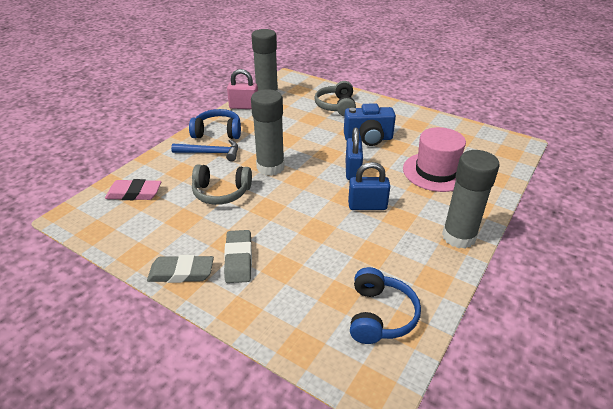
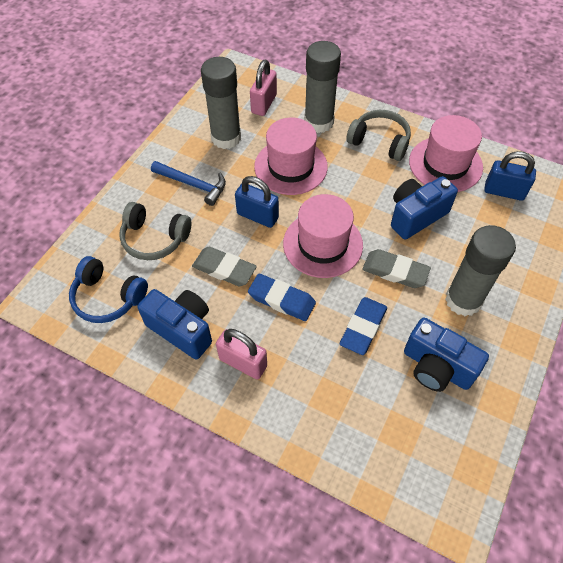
blue camera: [344,103,396,146] = 1 -> [137,289,212,360] [391,176,458,240] [404,318,489,392] = 3
blue eraser: none = 0 -> [248,274,316,321] [340,297,387,355] = 2
blue headphones: [189,109,241,139] [350,267,421,344] = 2 -> [69,256,148,323] = 1
pink eraser: [105,179,161,200] = 1 -> none = 0
pink hat: [403,127,466,192] = 1 -> [254,118,328,195] [283,194,363,278] [409,115,483,192] = 3
pink padlock: [227,69,258,109] = 1 -> [216,329,267,379] [250,60,277,116] = 2

